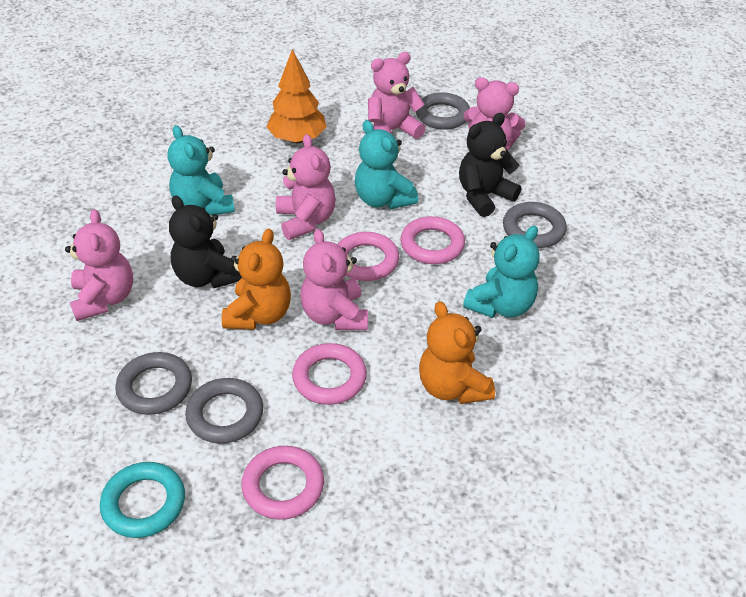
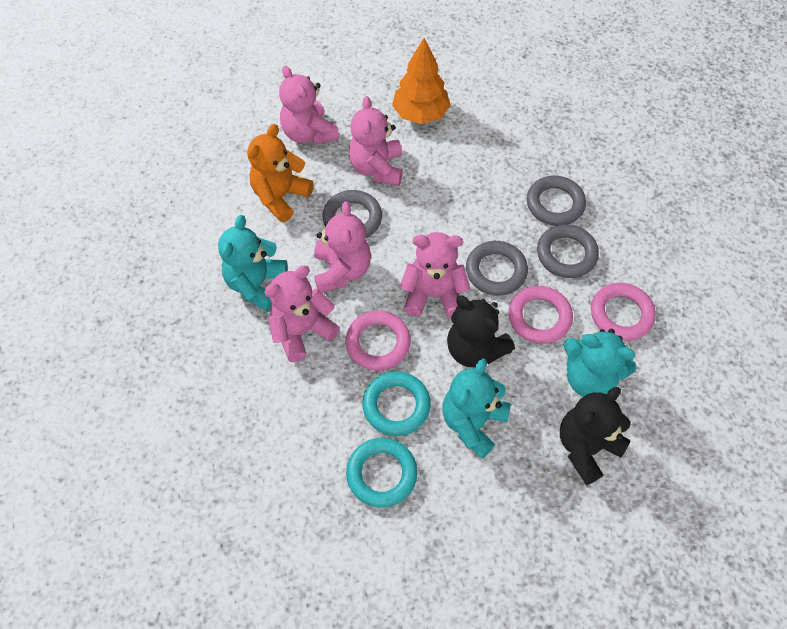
orange teddy bear: [222,229,291,330] [419,301,495,404] = 2 -> [247,124,314,222] = 1
pink ring: [241,446,324,520] [292,343,367,405] [338,232,399,281] [401,216,465,264] = 4 -> [345,311,411,370] [509,286,573,344] [591,283,656,341] = 3
turquoise ring: [100,462,185,538] = 1 -> [346,438,418,508] [362,371,431,436] = 2

